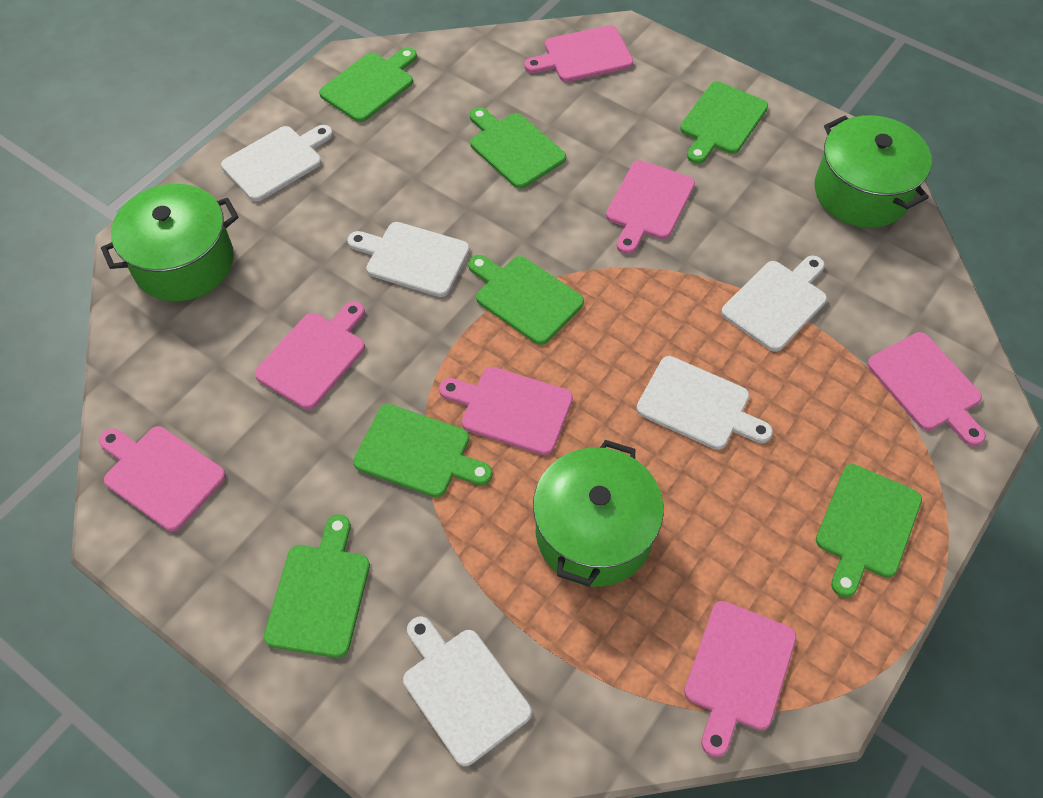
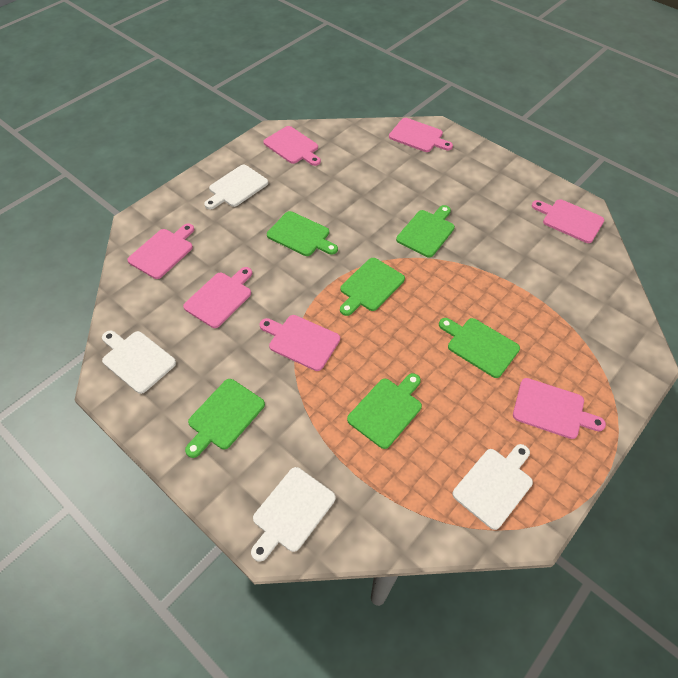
green cutting board: [264,514,370,658] [319,47,417,122] [353,404,493,498] [468,255,584,345] [470,107,566,189] [680,81,768,164] [816,464,922,598] = 7 -> [185,379,265,458] [267,211,338,256] [340,258,405,316] [347,373,422,449] [396,205,455,257] [439,318,520,378] = 6
green pot: [101,184,239,301] [533,440,664,587] [815,115,932,228] = 3 -> none = 0
white cutting board: [221,125,333,201] [347,222,470,297] [403,616,532,766] [636,356,773,450] [721,255,827,352] = 5 -> [102,331,176,394] [204,165,268,209] [251,467,335,562] [453,444,533,530] = 4

